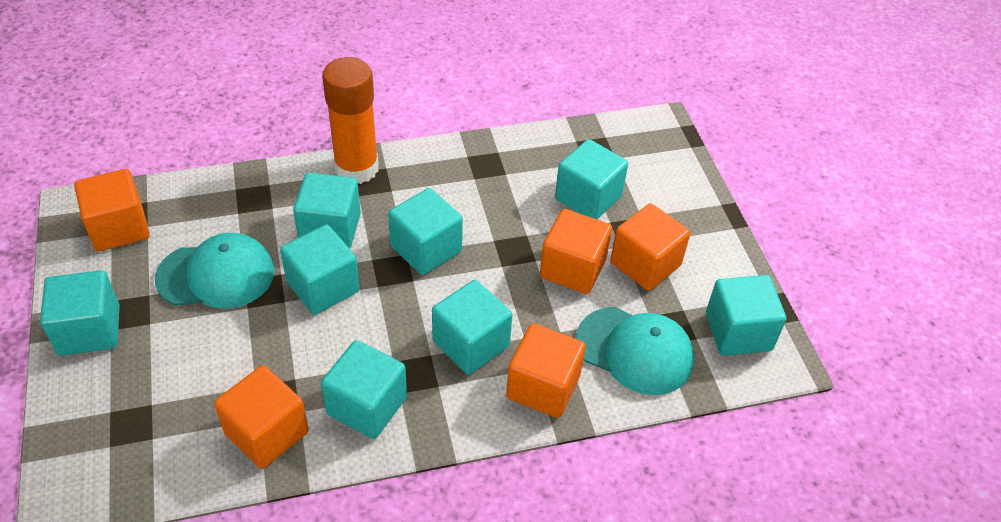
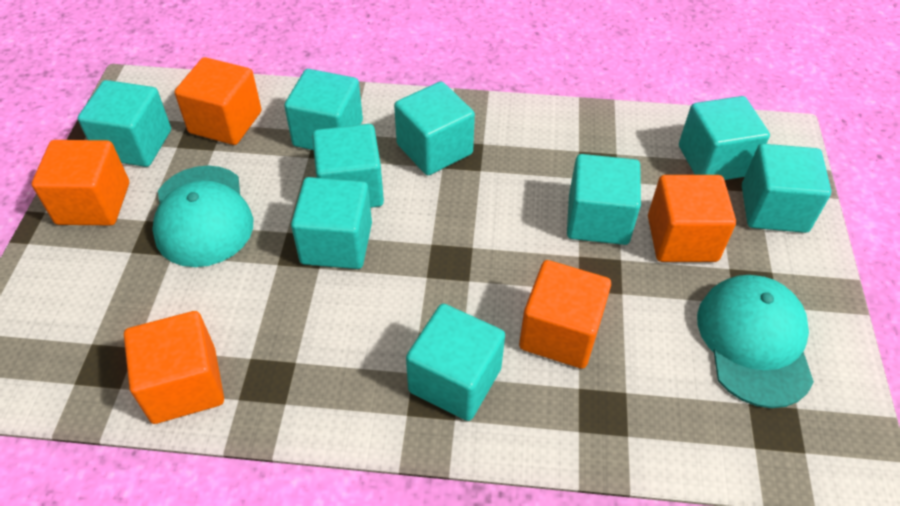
orange glue stick: [322,57,378,184] = 1 -> none = 0
turquoise cube: [40,270,120,356] [280,225,360,315] [293,173,361,249] [321,340,407,439] [388,188,463,275] [432,280,512,374] [555,139,628,219] [706,275,786,356] = 8 -> [78,80,171,167] [284,69,363,150] [291,177,372,269] [312,124,384,208] [394,81,475,175] [406,304,505,421] [567,154,641,245] [679,96,770,180] [742,144,831,233] = 9

